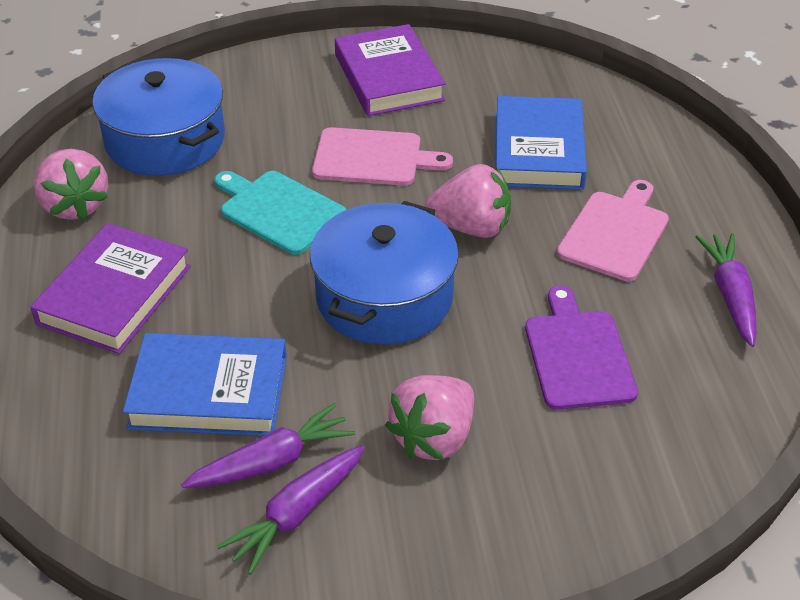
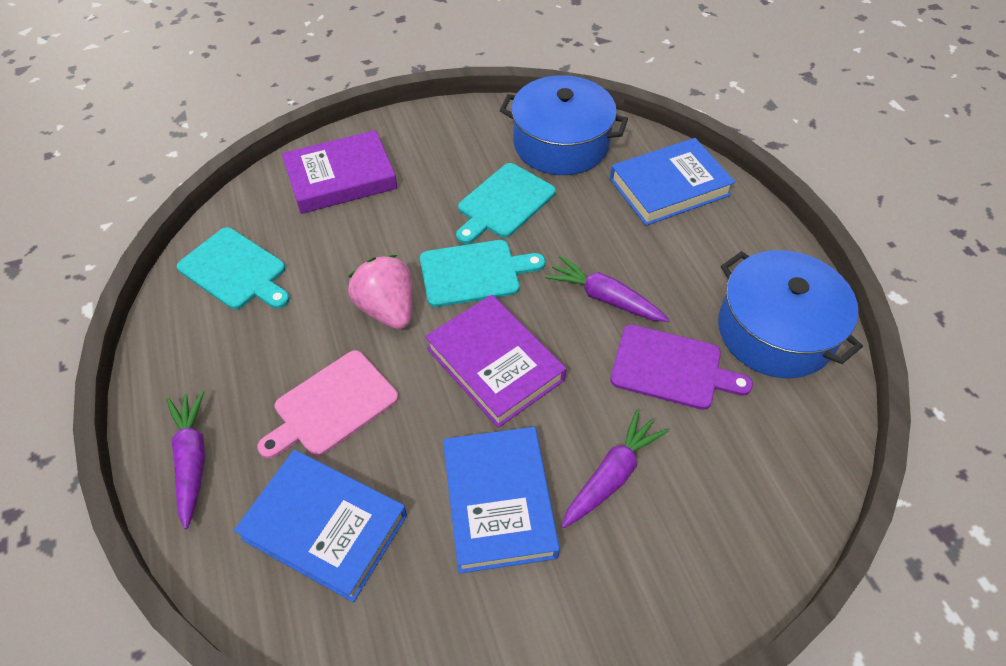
blue book: [123,333,287,436] [495,96,587,190] = 2 -> [234,450,407,602] [443,427,560,574] [610,138,735,226] = 3
pink cutting board: [312,127,453,186] [557,180,669,281] = 2 -> [257,350,398,459] = 1
pink strawberry: [34,149,109,221] [385,375,474,460] [425,164,511,238] = 3 -> [348,255,413,330] = 1
turquoise cutting board: [214,171,346,255] = 1 -> [177,227,290,310] [420,240,545,307] [456,163,556,244] = 3

